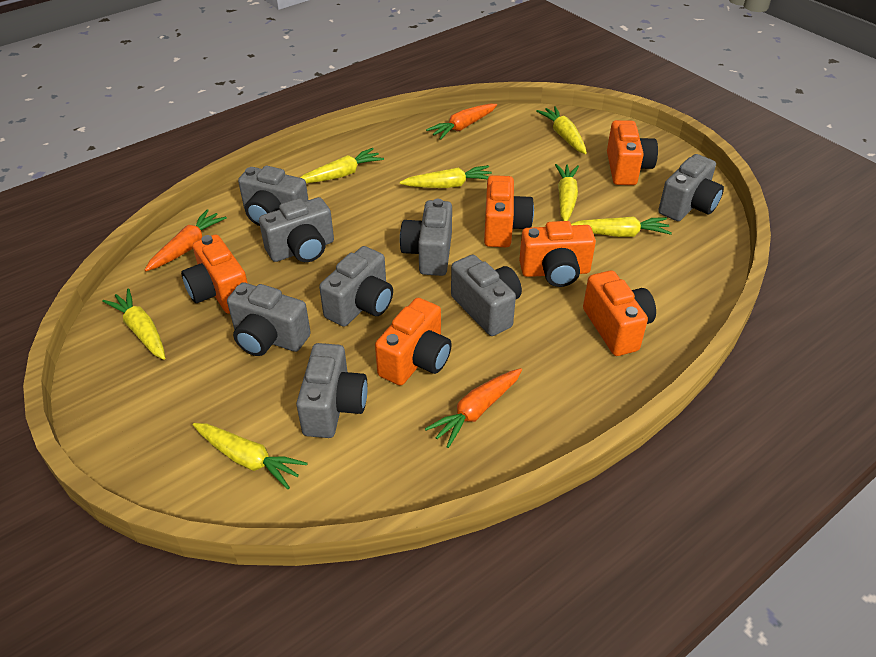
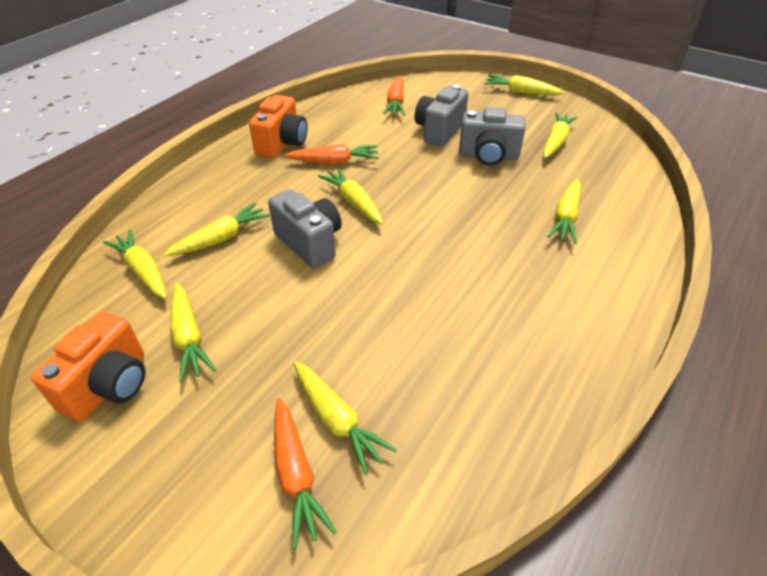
grey camera: [227,282,311,356] [238,166,308,226] [259,197,334,262] [296,343,368,438] [319,246,393,327] [400,199,452,276] [451,255,522,336] [658,154,724,221] = 8 -> [268,189,342,268] [415,84,468,147] [459,107,525,165] = 3
orange camera: [181,234,248,314] [375,298,452,386] [484,175,534,247] [519,221,596,287] [583,270,656,356] [607,120,658,185] = 6 -> [31,311,145,422] [249,95,307,158] = 2
yellow carrot: [102,288,165,360] [193,423,308,489] [300,148,384,183] [399,165,492,188] [536,106,587,154] [555,164,579,221] [571,216,672,237] = 7 -> [103,230,167,299] [164,203,270,256] [170,283,216,383] [294,361,397,475] [318,168,383,224] [484,75,565,95] [543,112,578,158] [547,179,581,244] = 8

